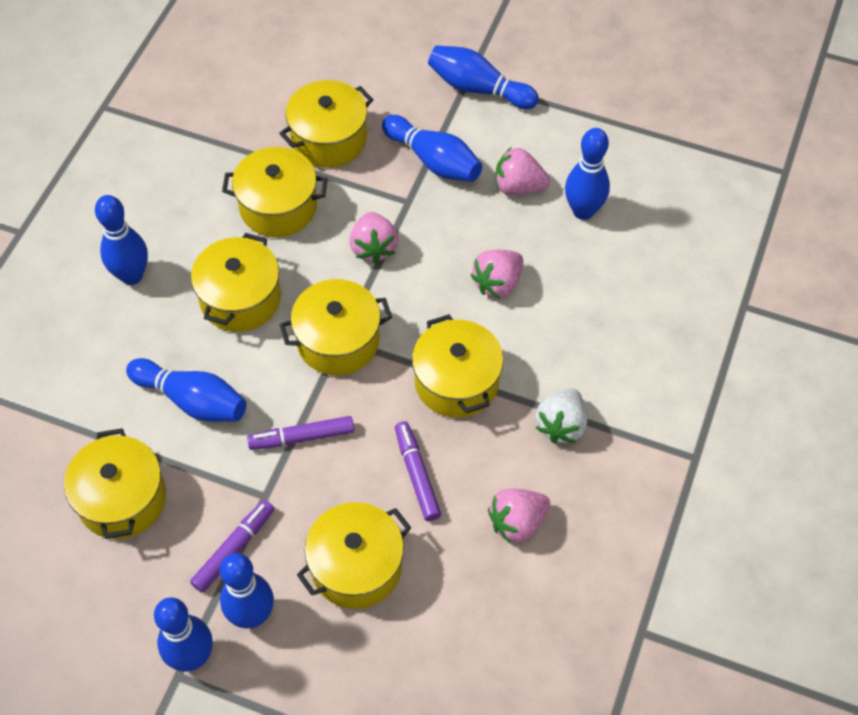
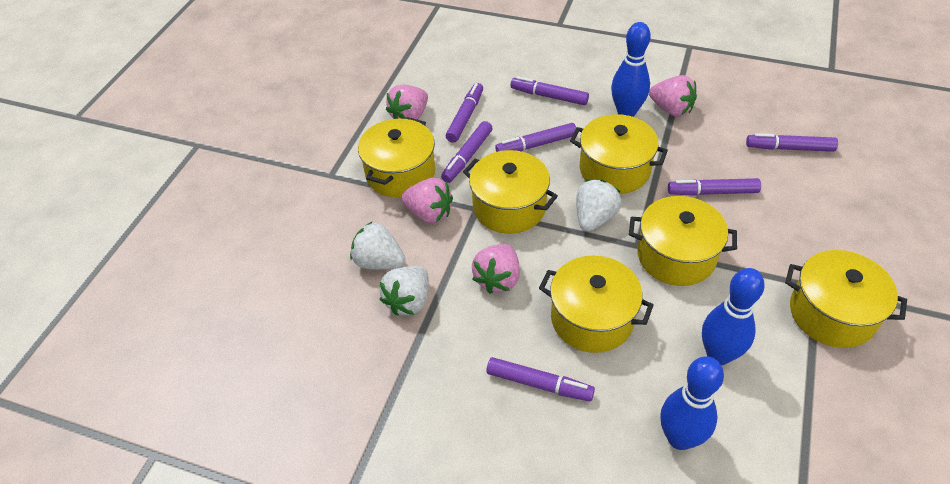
blue bowling pin: [95,195,148,285] [126,358,247,422] [154,597,213,672] [220,553,274,628] [382,115,482,182] [428,45,539,109] [565,128,610,220] = 7 -> [611,22,651,117] [660,356,724,450] [702,268,765,365] = 3
purple marker: [190,500,274,593] [247,416,354,450] [395,421,441,521] = 3 -> [441,121,493,183] [446,83,483,143] [486,357,595,401] [495,123,576,152] [511,76,589,105] [668,178,761,196] [746,133,838,152] = 7
white strawberry: [535,388,587,443] = 1 -> [350,222,405,270] [379,266,429,316] [576,179,622,231] = 3
yellow pot: [64,428,166,539] [191,233,281,332] [222,147,328,237] [279,80,374,168] [280,279,392,375] [297,502,411,609] [412,314,504,418] = 7 -> [358,117,435,198] [463,150,558,234] [539,255,654,353] [570,114,668,194] [629,196,737,286] [785,250,907,348] = 6

